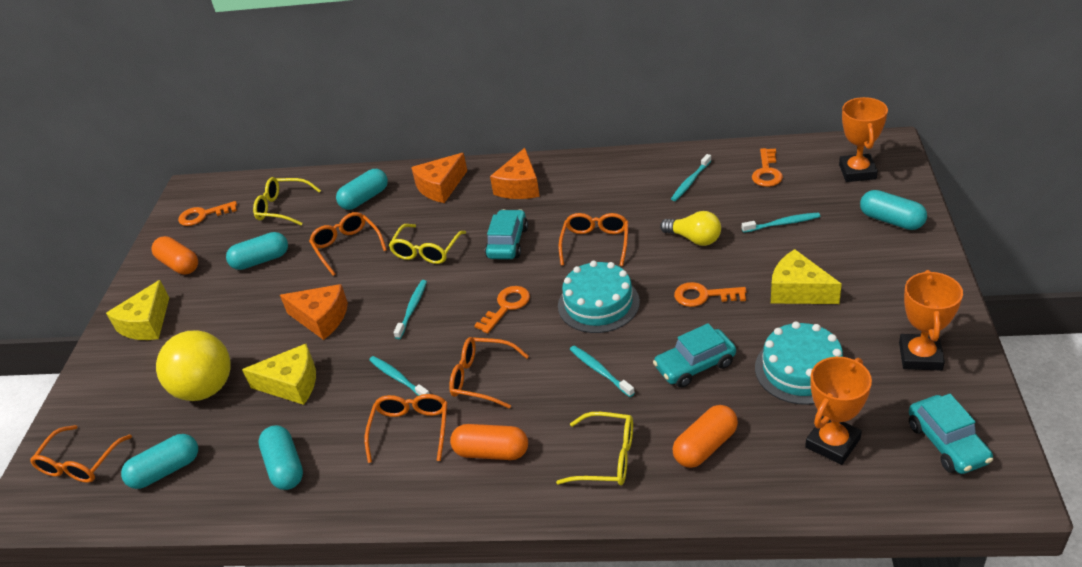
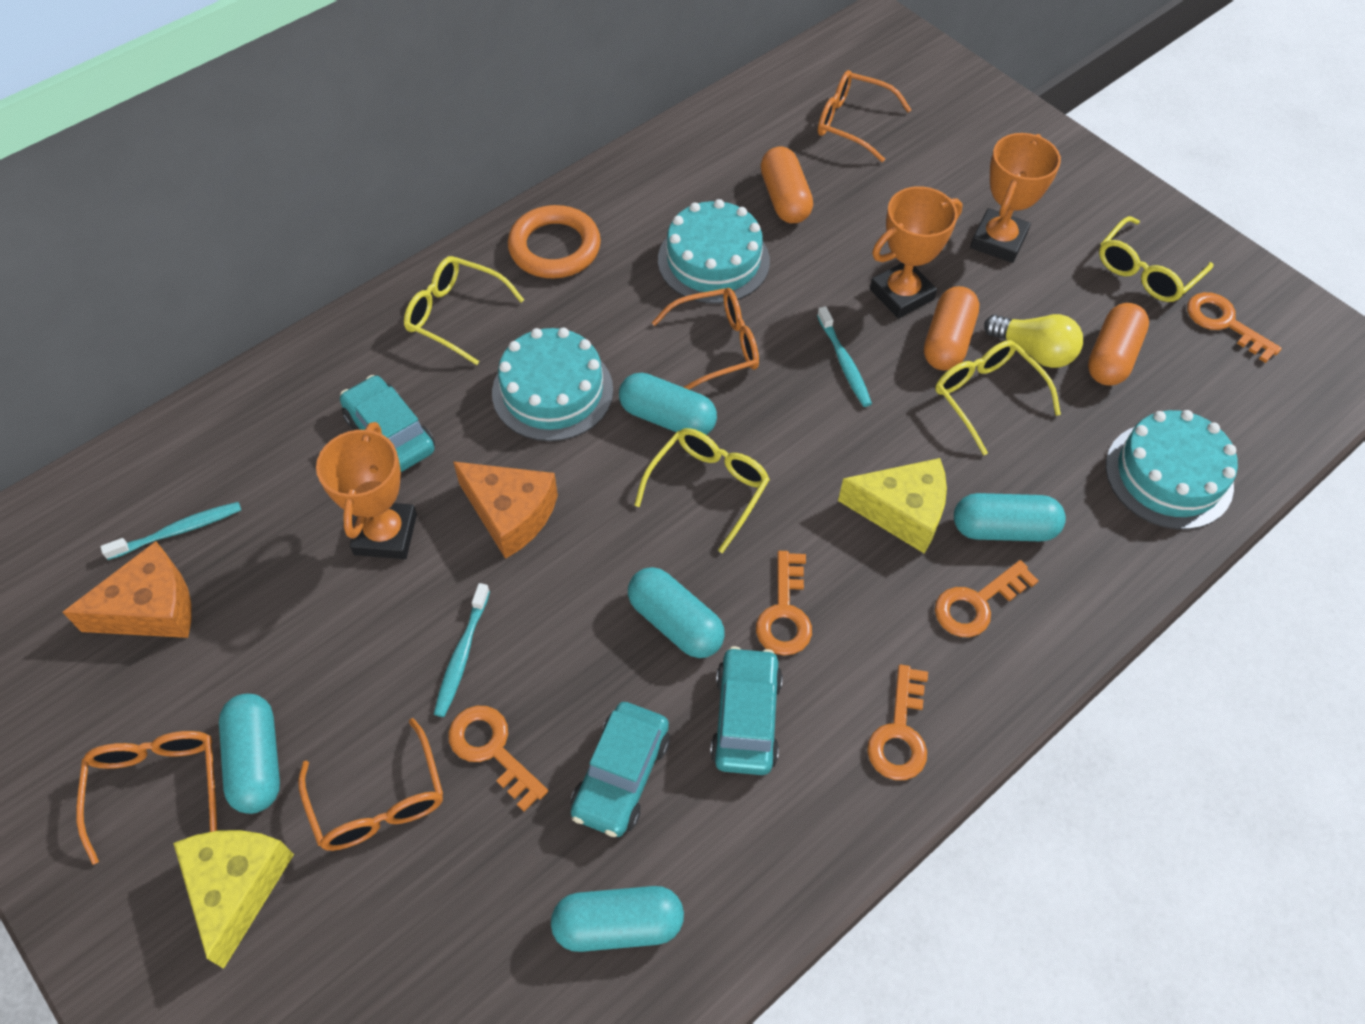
orange cheese: [280,284,348,340] [411,153,467,203] [490,148,540,199] = 3 -> [62,541,192,638] [453,461,558,559] = 2
orange glasses: [30,425,132,483] [309,212,387,276] [365,394,447,463] [449,337,529,409] [559,213,628,266] = 5 -> [76,731,217,865] [298,718,443,851] [651,288,759,390] [818,70,911,162] = 4
orange key: [178,201,237,226] [474,286,530,333] [674,282,747,307] [752,148,783,187] = 4 -> [448,706,548,812] [756,551,812,655] [867,664,928,780] [935,560,1039,637] [1187,292,1282,363] = 5
orange ring: none = 0 -> [508,205,601,279] = 1
turquoise cake: [558,261,640,333] [755,322,843,405] = 2 -> [492,327,613,441] [658,199,770,304] [1106,410,1238,530] = 3
turquoise toothbrush: [369,356,429,396] [394,280,427,339] [570,346,635,397] [671,154,711,201] [742,212,821,233] = 5 -> [100,502,241,560] [434,583,490,717] [817,306,872,407] = 3
yellow ball: [156,330,231,401] = 1 -> none = 0
yellow cheese: [106,280,169,340] [242,344,316,405] [771,249,842,304] = 3 -> [173,830,294,969] [838,458,947,553] = 2
yellow glasses: [253,177,321,225] [389,224,467,264] [556,412,633,485] = 3 -> [404,256,524,365] [634,428,770,553] [935,340,1061,455] [1099,216,1213,302] = 4

